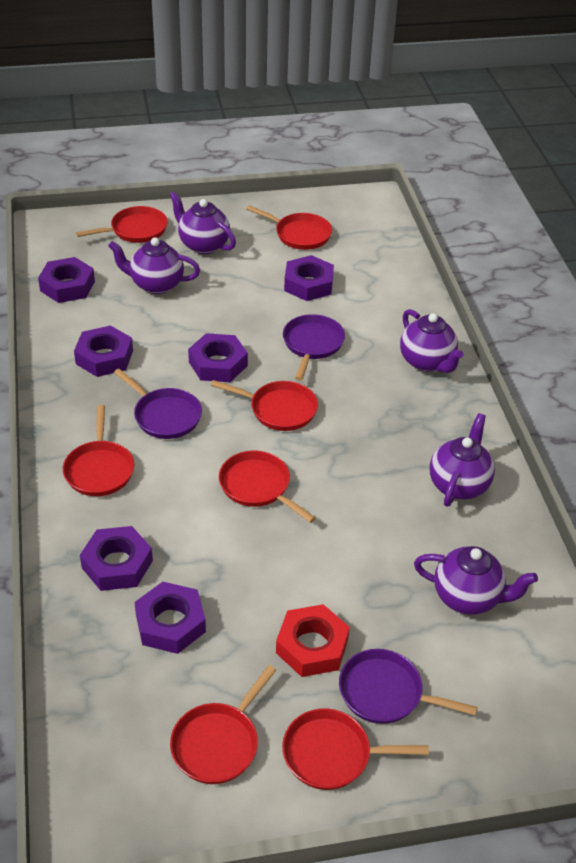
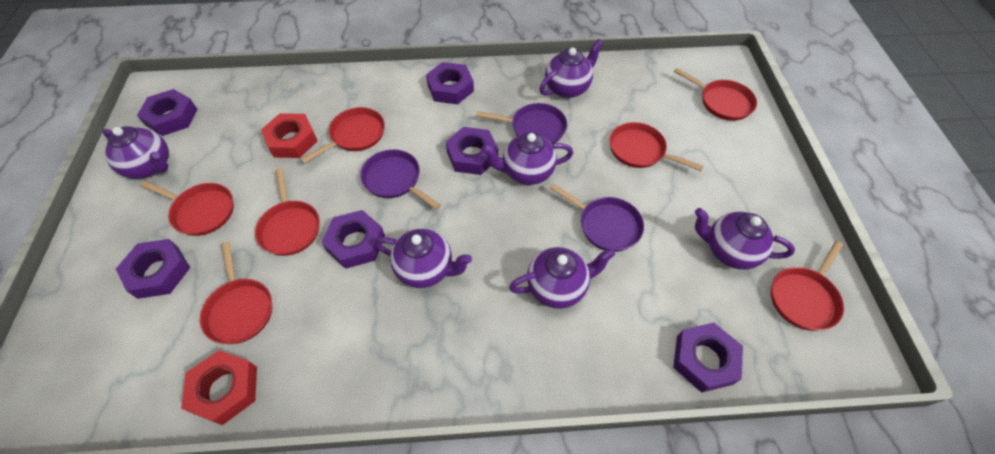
purple teapot: [108,237,200,294] [170,191,236,254] [400,309,463,373] [414,546,538,615] [430,413,495,507] = 5 -> [102,126,169,179] [374,228,472,288] [482,132,573,185] [509,247,615,309] [539,39,603,98] [695,208,795,269] = 6
red nut: [276,604,350,677] = 1 -> [181,350,257,425] [261,113,318,158] = 2

